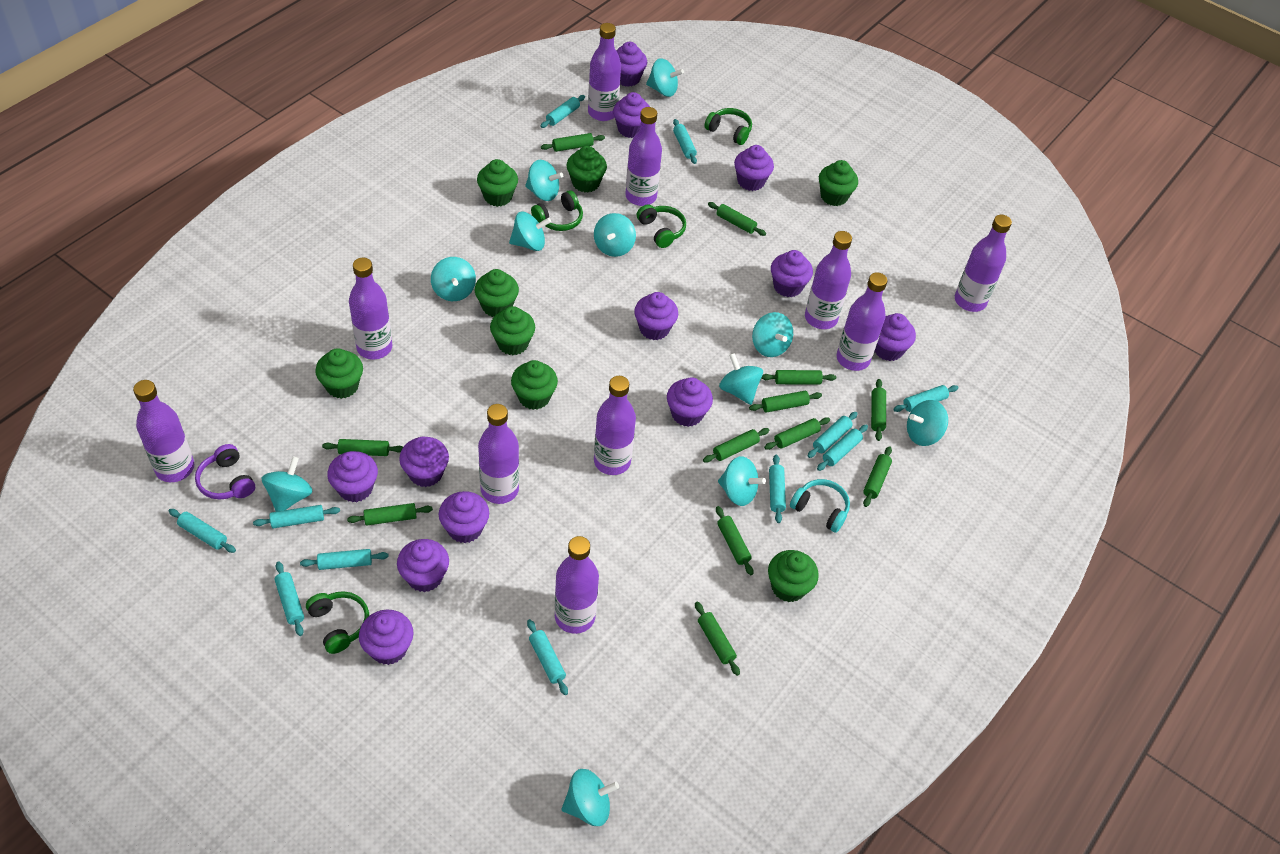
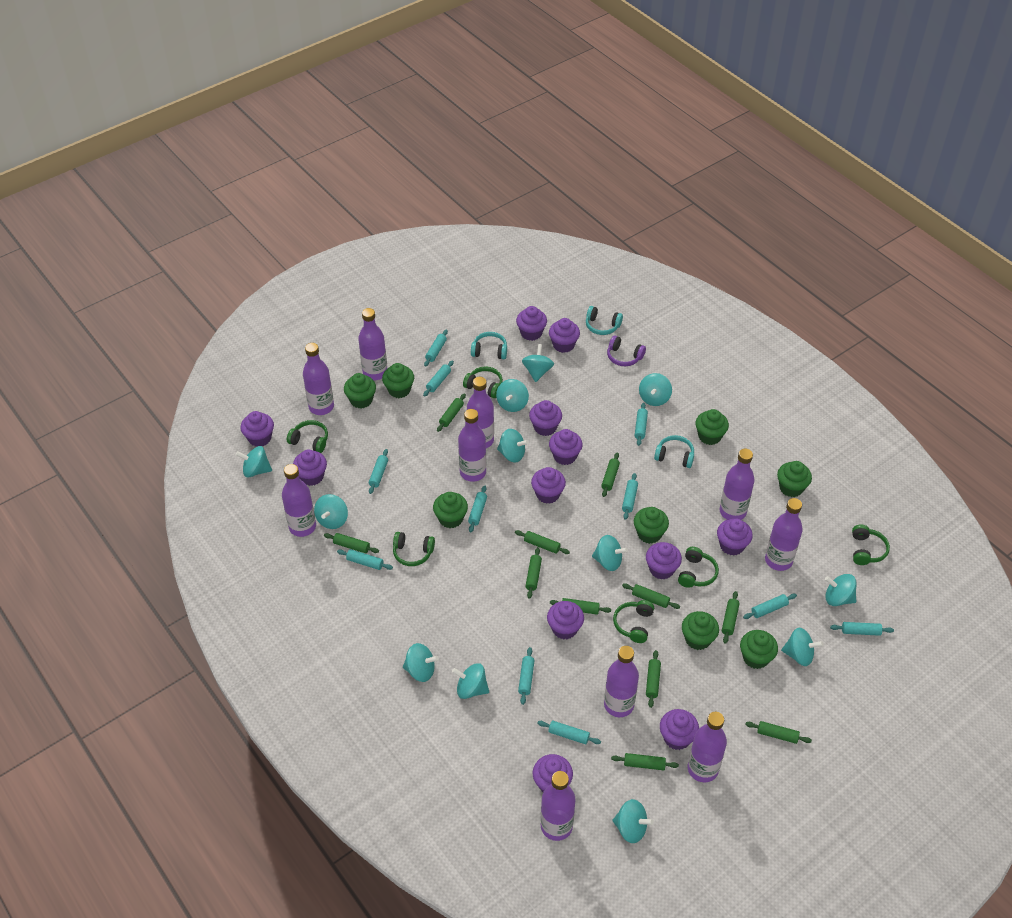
green headphones: [306,591,369,654] [531,190,583,231] [637,204,686,248] [704,108,752,145] = 4 -> [287,420,328,453] [393,532,435,566] [463,366,503,398] [613,600,654,643] [678,547,719,588] [852,524,890,565] = 6
green rolling pin: [322,439,403,456] [347,503,433,525] [541,133,605,152] [695,602,740,676] [703,428,769,463] [708,202,766,236] [716,506,753,575] [749,391,822,413] [761,370,836,385] [764,417,830,450] [863,446,892,507] [871,379,886,441] = 12 -> [324,533,379,553] [437,393,466,432] [515,530,570,554] [525,547,542,599] [550,598,611,615] [601,453,620,497] [611,753,679,770] [622,583,680,609] [646,650,661,708] [722,591,740,644] [745,721,812,744] = 11
turquoise headphones: [790,479,850,533] = 1 -> [471,332,507,359] [586,306,623,335] [654,435,694,468] = 3
turquoise spinning top: [262,456,313,512] [431,257,476,301] [509,212,551,251] [525,160,563,201] [562,769,619,826] [594,213,636,257] [646,58,684,97] [718,456,766,506] [719,353,763,405] [752,312,793,357] [907,400,948,446] = 11 -> [236,446,272,478] [314,494,348,529] [403,643,439,682] [452,663,489,699] [496,379,529,412] [497,429,529,463] [522,344,554,382] [592,535,628,571] [612,799,654,843] [639,373,672,406] [781,628,823,666] [825,574,857,606] = 12

